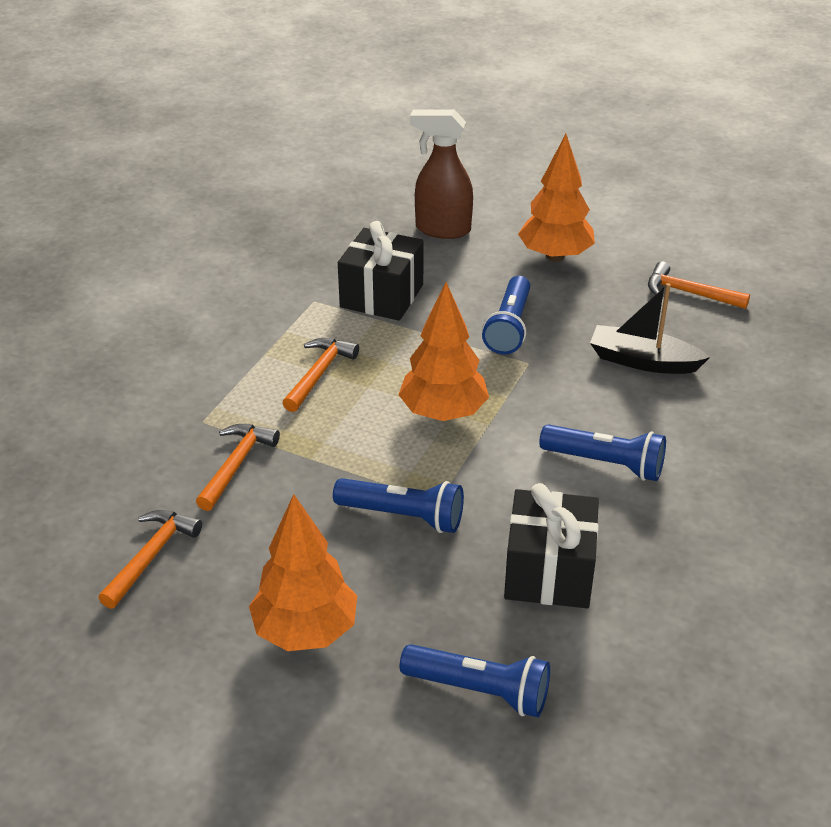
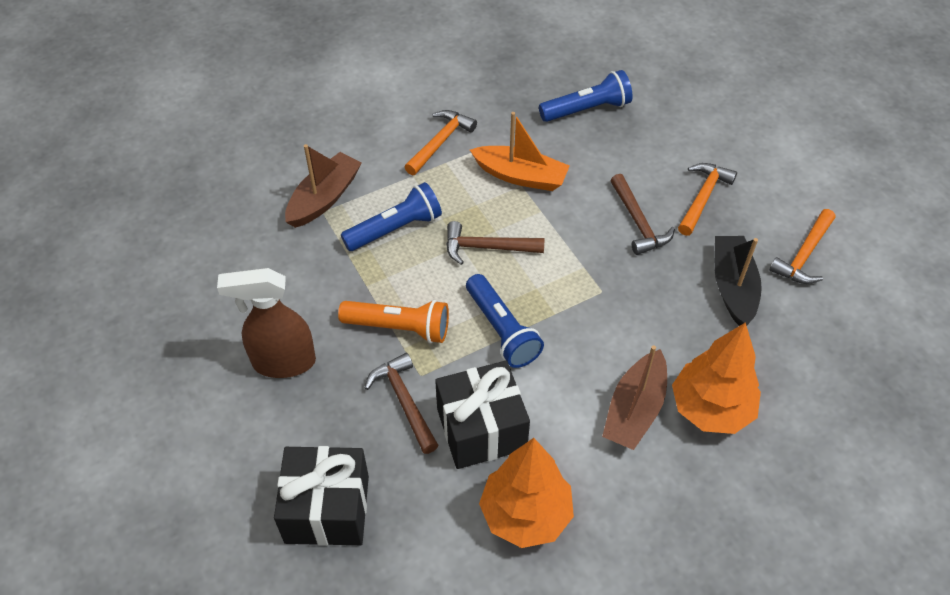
blue flashlight: [333,478,464,533] [400,644,550,717] [482,276,530,354] [539,424,666,481] = 4 -> [341,182,442,251] [466,274,544,368] [539,70,633,122] = 3
brown boat: none = 0 -> [285,144,362,228] [602,345,667,450] = 2
brown hammer: none = 0 -> [365,353,439,454] [446,221,544,265] [610,174,675,255] = 3
orange boat: none = 0 -> [470,112,570,191] = 1
orange flashlight: none = 0 -> [338,300,449,343] = 1
orange hammer: [98,510,202,609] [196,424,280,511] [283,338,359,412] [648,261,750,309] = 4 -> [405,110,477,175] [678,163,737,236] [769,209,835,284] = 3
orange tree: [249,494,357,651] [398,282,489,421] [518,134,595,262] = 3 -> [479,438,574,548] [672,322,761,434] = 2

